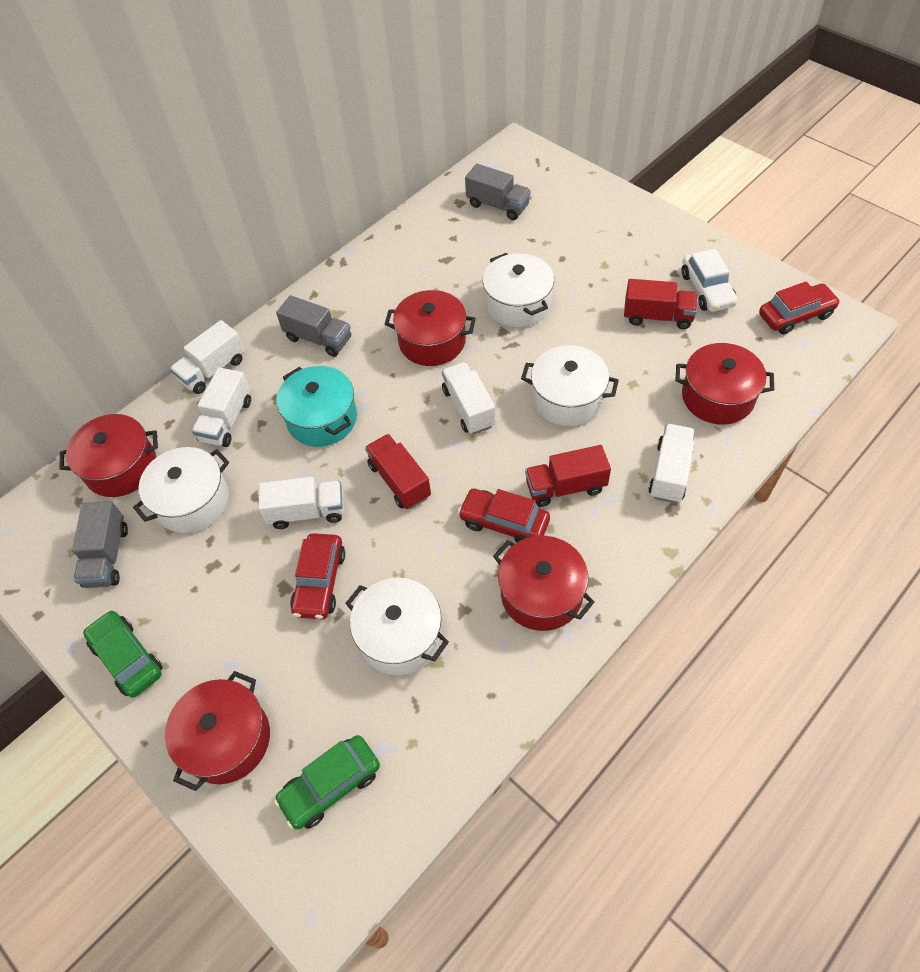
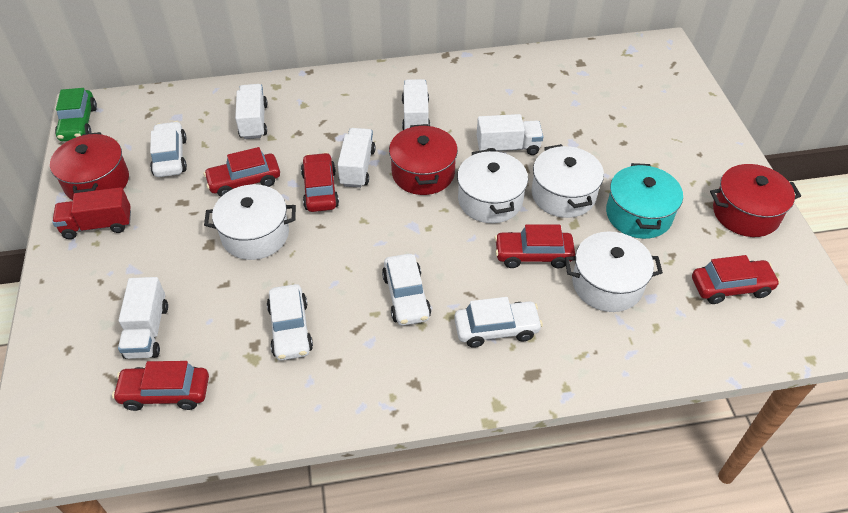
green car: [83,610,163,698] [274,735,380,830] = 2 -> [55,88,97,141] = 1
grey truck: [72,501,128,588] [276,295,351,357] [465,164,531,220] = 3 -> none = 0
red car: [290,533,345,619] [458,489,550,543] [759,281,840,335] = 3 -> [112,361,209,411] [204,147,280,197] [301,152,339,212] [494,224,575,268] [692,255,780,304] = 5
red pot: [60,414,158,497] [165,671,270,791] [385,290,476,366] [493,536,594,631] [675,343,774,425] = 5 -> [50,132,129,200] [389,124,458,195] [710,164,801,237] = 3
red truck: [365,434,431,509] [525,445,611,507] [624,279,697,329] = 3 -> [52,187,131,239] = 1
white car: [681,249,737,312] = 1 -> [150,121,187,177] [267,284,313,360] [382,254,431,326] [454,297,543,348] = 4

